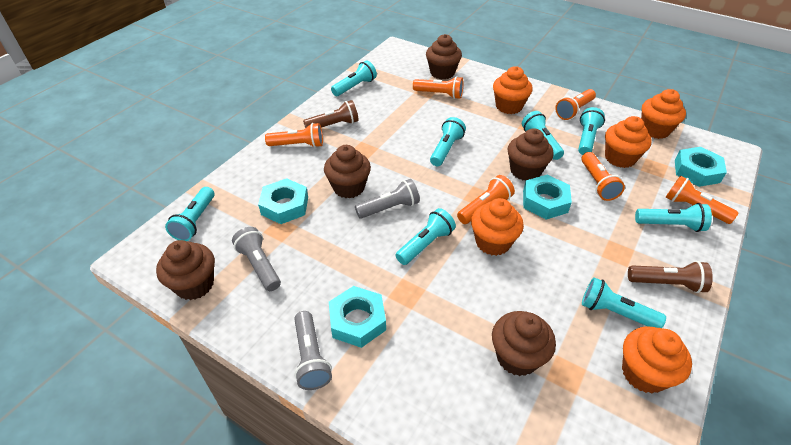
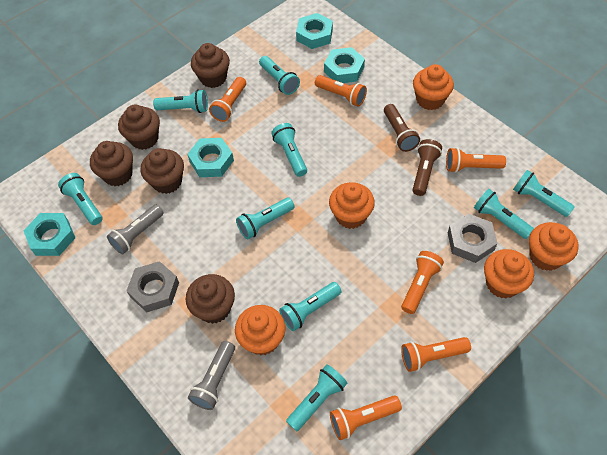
grey flashlight: [232,227,281,291] [294,311,332,390] [355,179,420,219] = 3 -> [107,205,164,254] [188,341,235,410] = 2
grey nut: none = 0 -> [126,261,179,312] [448,214,498,263] = 2
turquoise flashlight: [165,187,215,241] [331,60,377,96] [395,208,456,265] [430,117,466,166] [522,111,564,160] [578,107,605,155] [582,277,666,328] [635,203,712,232] = 8 -> [58,173,102,225] [153,89,208,113] [236,198,295,239] [259,56,300,95] [271,123,307,177] [279,282,341,331] [286,364,347,431] [474,189,534,239] [513,170,575,217] = 9

